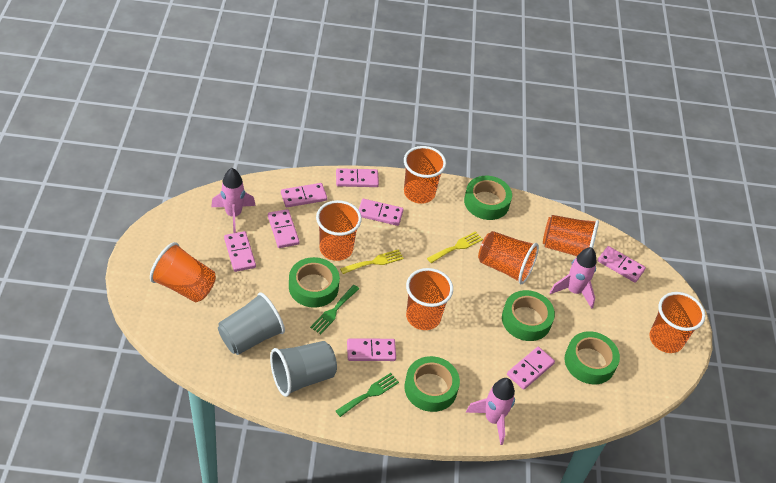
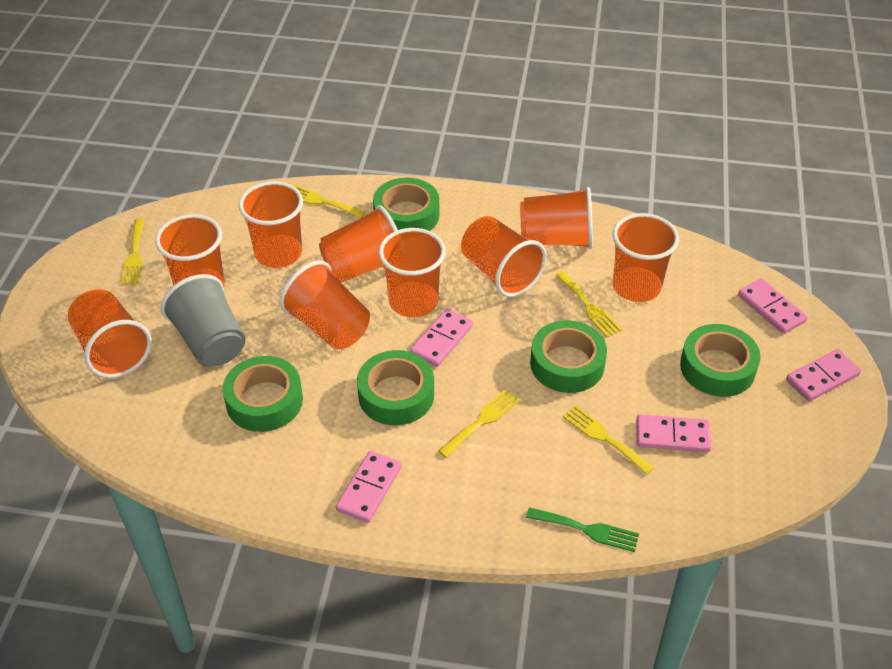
green fork: [310,285,359,334] [336,373,399,417] = 2 -> [526,507,639,552] = 1
grey cup: [218,292,285,355] [270,341,337,397] = 2 -> [161,274,245,367] = 1
orange cup: [150,242,216,302] [316,200,362,261] [404,146,446,204] [406,268,453,330] [478,231,539,284] [543,215,599,256] [649,292,705,353] = 7 -> [68,289,152,378] [155,214,225,287] [239,181,303,268] [279,260,370,349] [319,205,398,283] [379,228,446,317] [461,216,547,297] [520,187,593,249] [613,213,679,302] = 9
pink domino: [224,231,256,272] [268,209,299,248] [281,183,327,207] [336,168,379,187] [347,339,396,361] [359,199,404,226] [507,347,555,390] [598,246,646,283] = 8 -> [336,451,402,523] [410,309,473,367] [636,414,711,452] [738,278,808,334] [786,349,861,401] = 5
pink rocket: [211,168,256,233] [466,378,515,445] [550,247,597,309] = 3 -> none = 0
yellow fork: [340,249,404,274] [427,231,483,263] = 2 -> [121,219,145,285] [292,185,365,218] [438,389,520,458] [555,271,622,337] [563,405,654,475] = 5

